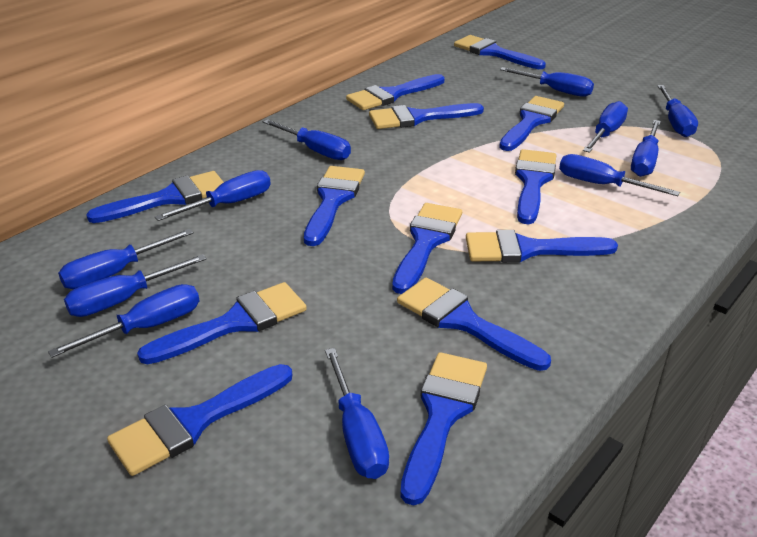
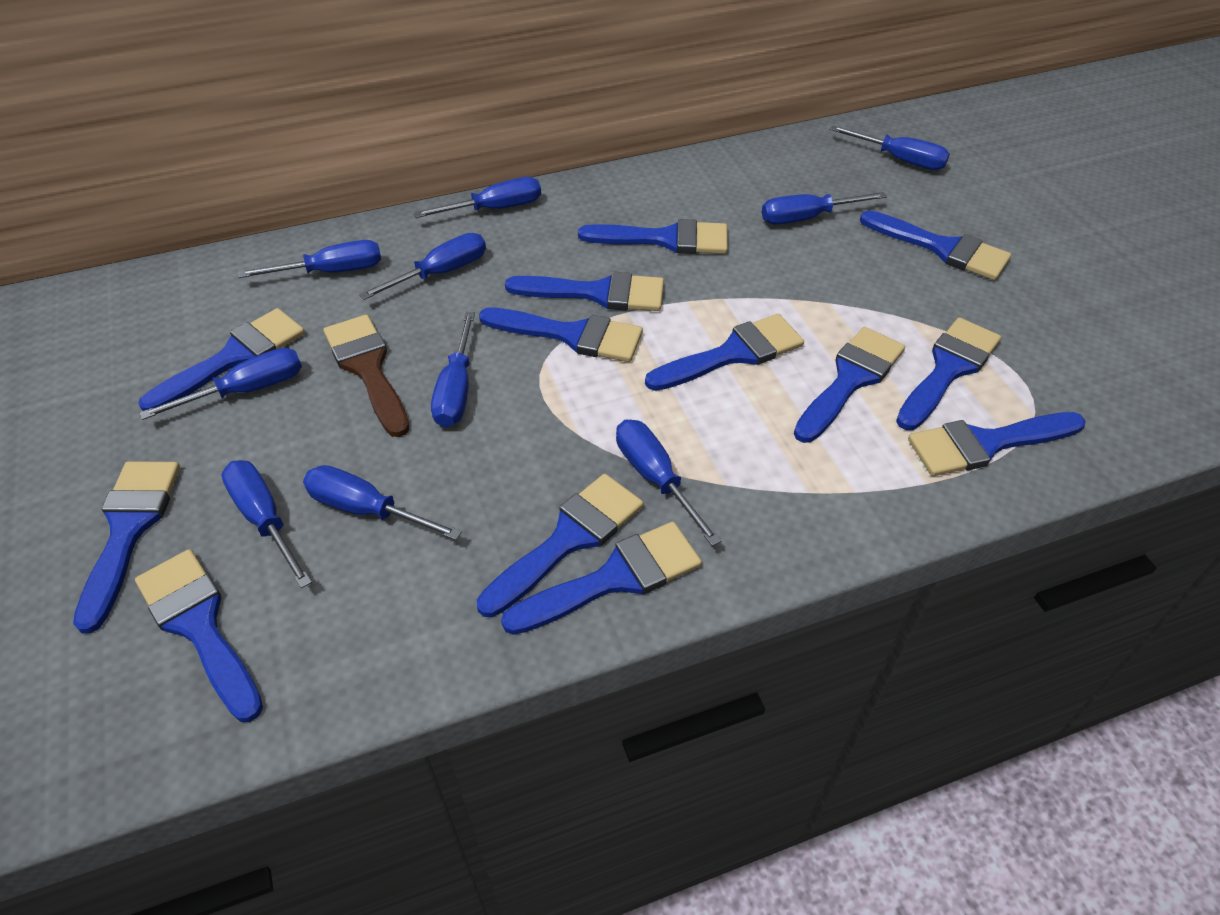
blue screwdriver: [48,284,199,358] [58,229,194,289] [64,254,207,317] [155,170,271,221] [263,119,351,160] [325,348,389,479] [500,67,594,97] [559,154,680,196] [583,101,628,153] [631,120,661,177] [657,85,698,137] = 11 -> [140,348,302,420] [221,460,312,588] [238,240,381,278] [303,465,462,540] [359,233,486,300] [413,177,541,218] [431,312,475,427] [616,419,722,546] [762,192,887,225] [830,125,950,170] = 10
brown brush: none = 0 -> [323,314,410,437] = 1

